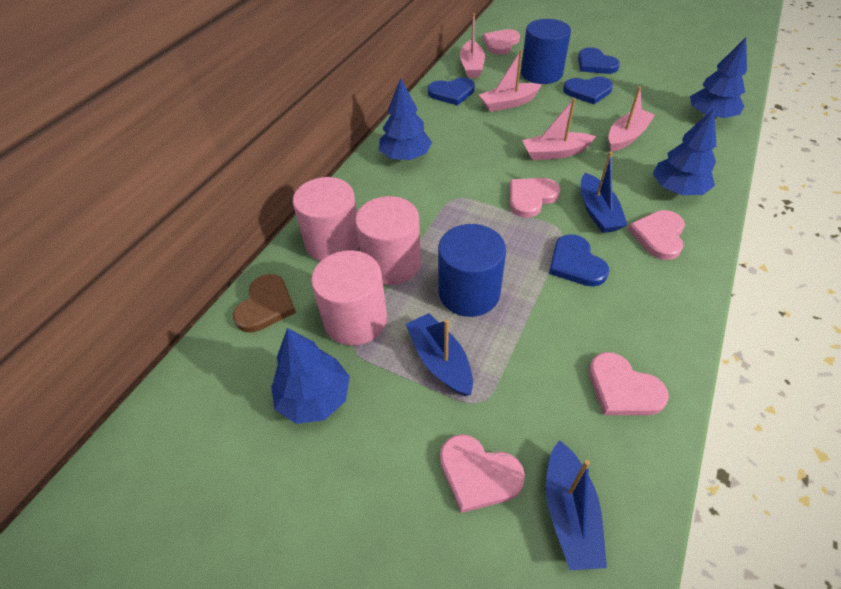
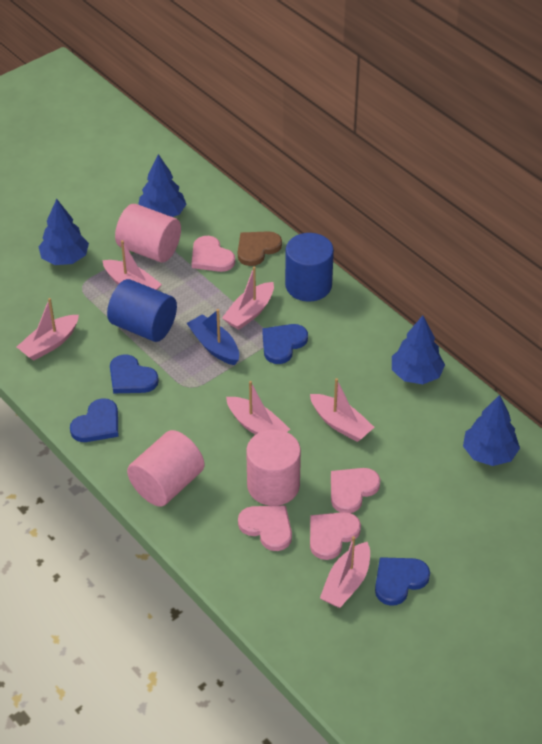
blue boat: [406,313,473,396] [546,440,607,570] [581,151,628,233] = 3 -> [187,309,239,365] = 1
pink boat: [460,13,485,78] [479,50,542,112] [522,98,596,160] [608,86,655,152] = 4 -> [17,298,79,361] [102,240,162,290] [222,266,274,330] [226,381,290,435] [310,378,375,442] [320,536,370,608] = 6
pink heart: [440,434,525,513] [483,29,520,55] [510,178,560,218] [589,352,669,415] [628,210,685,260] = 5 -> [192,236,235,272] [238,505,292,551] [310,512,361,560] [331,468,380,513] = 4

